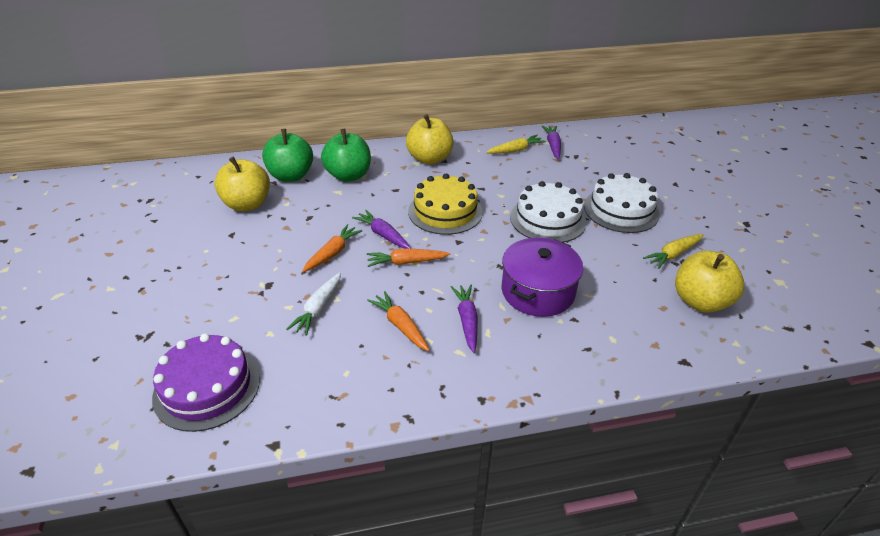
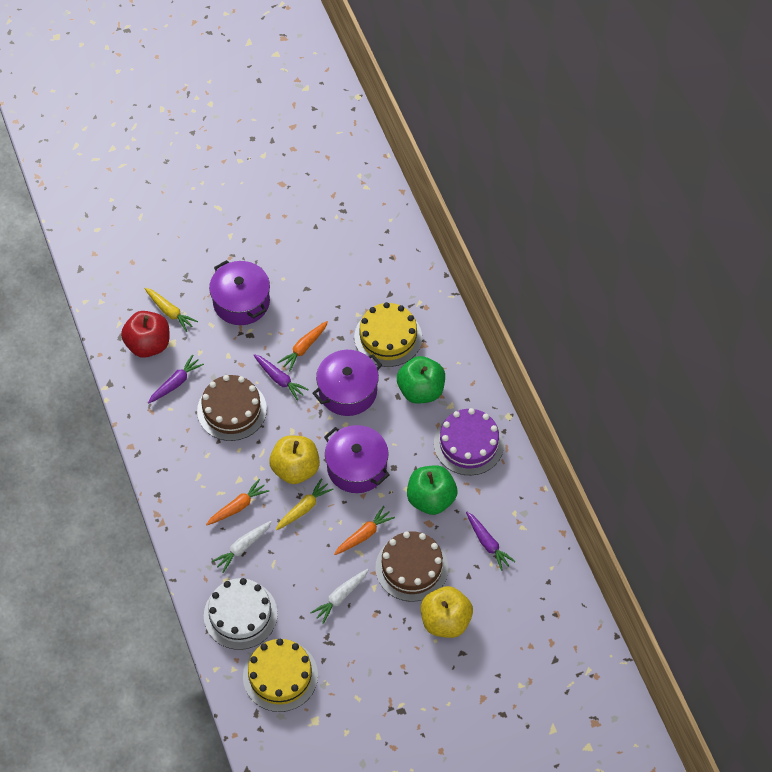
brown cake: none = 0 -> [197,375,267,441] [375,531,448,602] = 2
purple pot: [502,238,583,317] = 1 -> [209,260,270,325] [313,350,382,416] [324,425,389,493] = 3
red apple: none = 0 -> [121,311,169,358] = 1
white cake: [510,181,586,242] [584,173,660,233] = 2 -> [204,578,278,650] = 1
white carrot: [287,273,341,336] = 1 -> [212,521,272,573] [310,569,368,624] = 2
yellow apple: [214,157,270,211] [406,114,454,164] [675,251,744,313] = 3 -> [269,435,320,484] [421,586,473,638] = 2
yellow cake: [408,174,483,235] = 1 -> [243,639,318,712] [354,302,422,367] = 2

